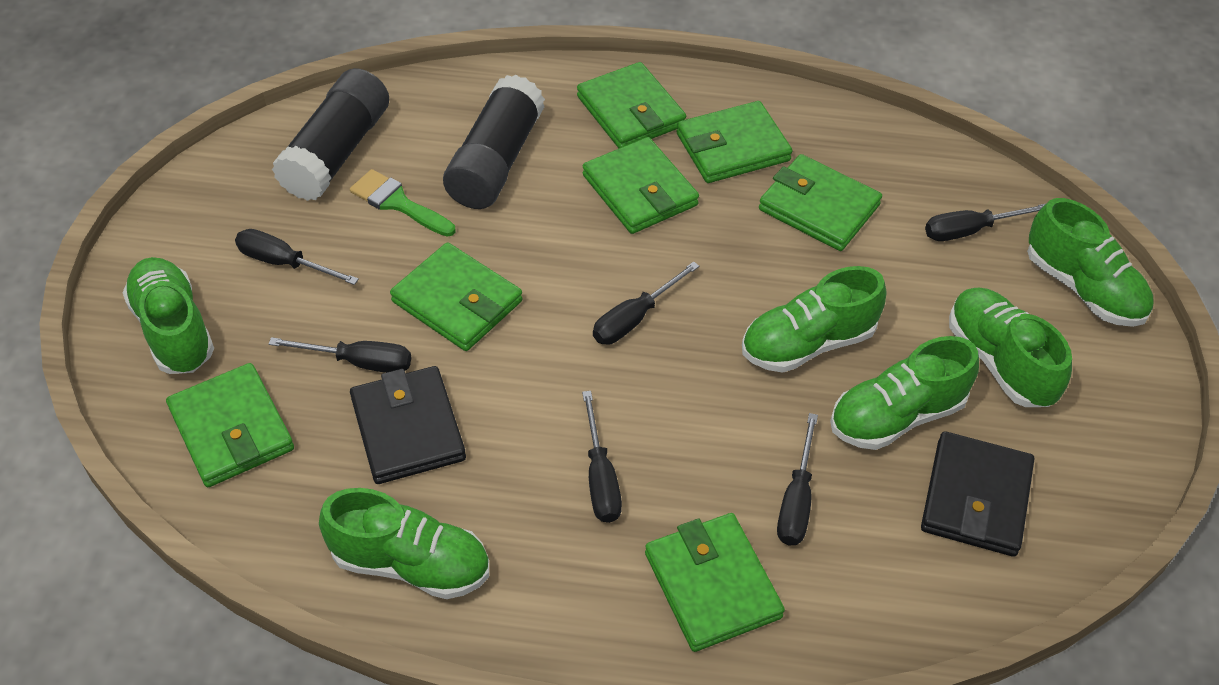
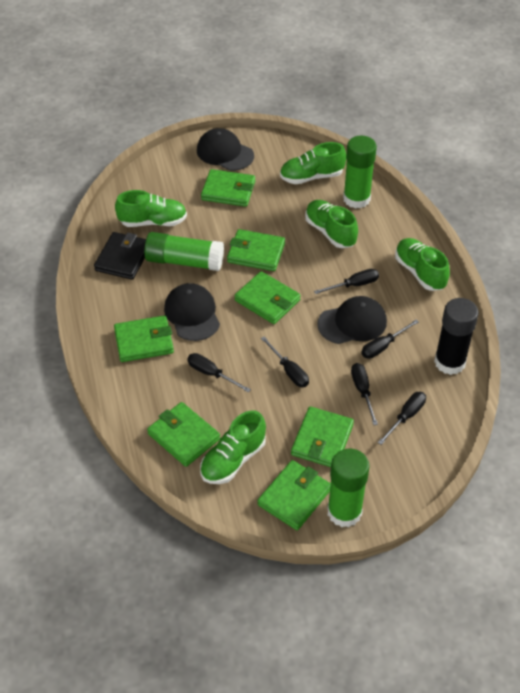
black cap: none = 0 -> [164,283,220,341] [197,128,254,171] [317,296,387,344] = 3
black glue stick: [272,68,389,201] [443,75,545,209] = 2 -> [434,298,479,375] = 1
black wallet: [350,366,466,484] [921,431,1034,557] = 2 -> [94,232,146,280] = 1
green brush: [350,169,455,237] = 1 -> none = 0
green glue stick: none = 0 -> [144,232,224,271] [327,448,370,527] [343,135,377,209] = 3
green shoe: [122,257,214,374] [319,488,489,599] [742,266,886,373] [830,336,979,450] [949,288,1072,407] [1027,198,1154,327] = 6 -> [115,190,187,227] [200,410,266,484] [280,142,346,184] [305,200,358,248] [395,238,450,291] = 5

